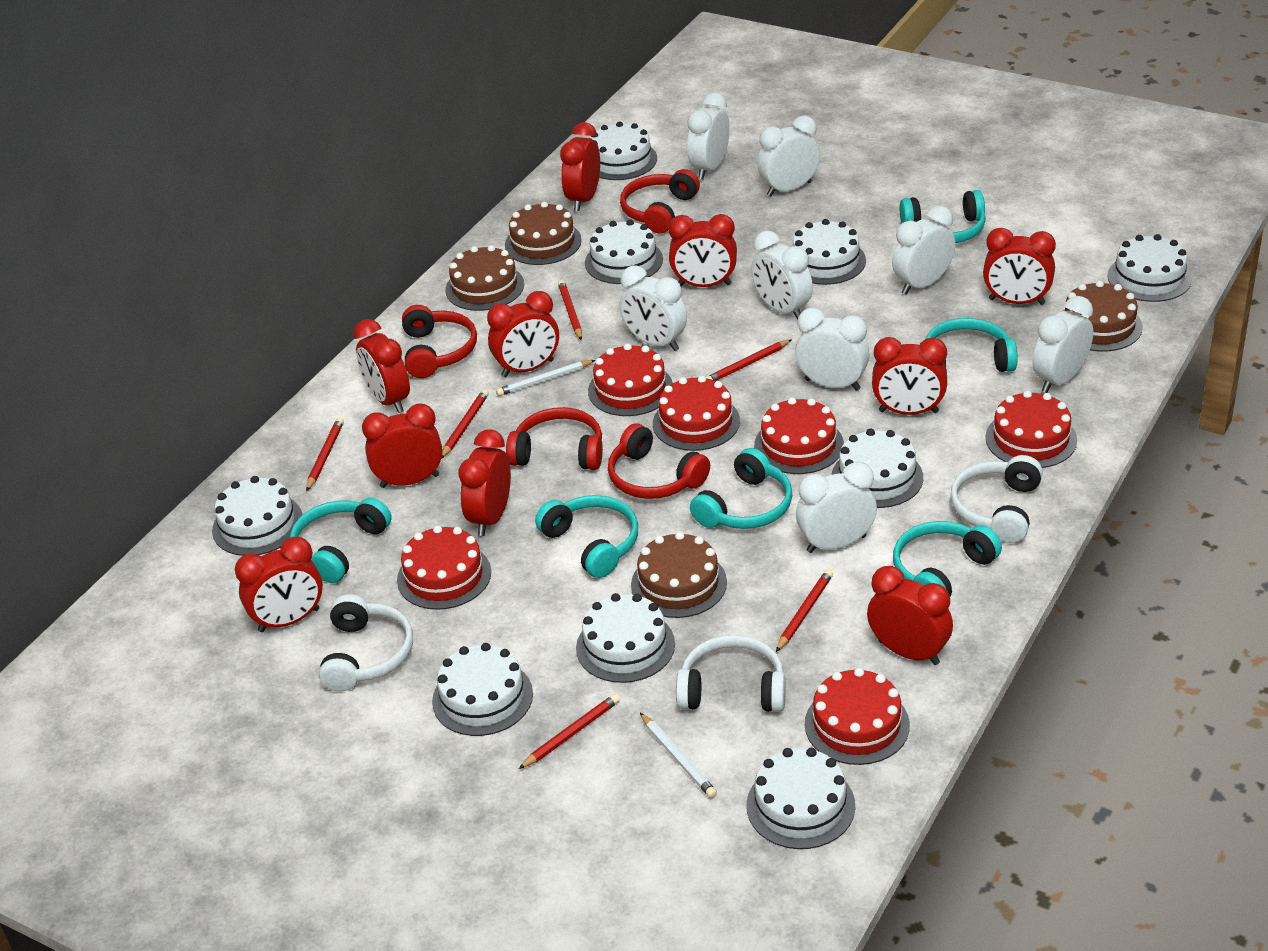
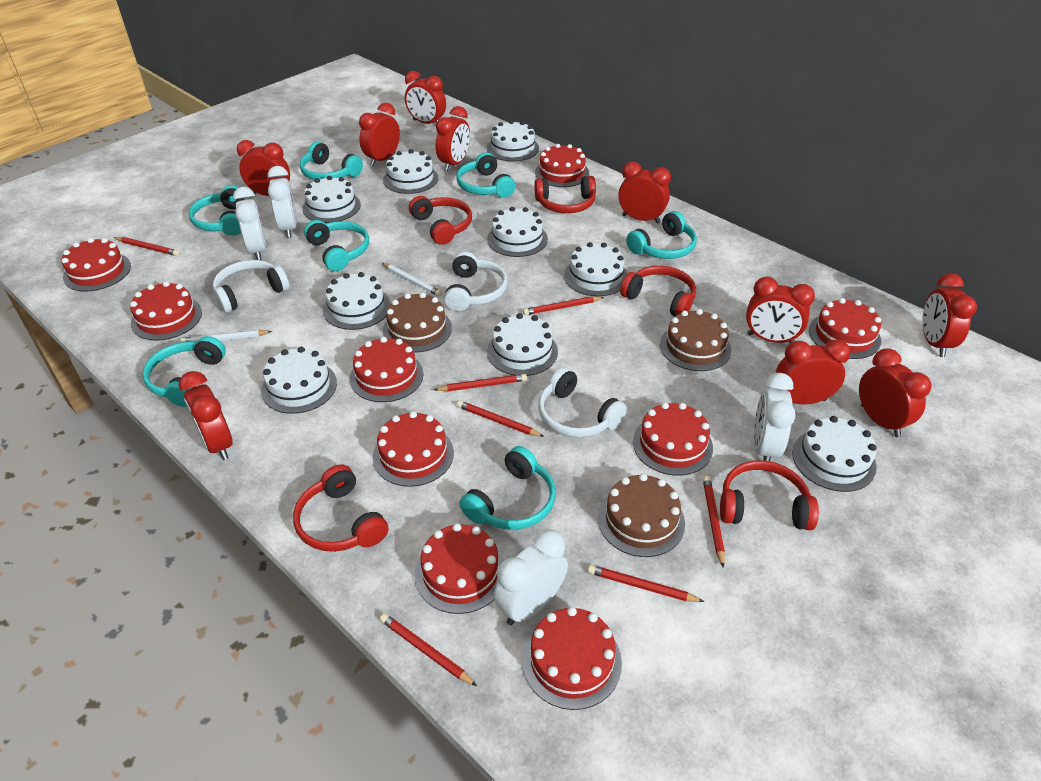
brown cake: [445,245,524,311] [505,202,582,265] [631,532,727,618] [1063,281,1143,352] = 4 -> [383,292,452,353] [598,474,685,557] [660,309,731,371] = 3
red cake: [397,525,491,610] [588,343,673,416] [653,376,740,451] [754,397,844,474] [805,668,910,765] [985,391,1077,468] = 6 -> [61,238,131,291] [130,281,202,341] [350,337,424,402] [373,411,454,487] [415,523,504,614] [522,607,622,710] [535,144,589,187] [633,402,713,476] [809,298,881,359] = 9
red headphones: [402,305,477,378] [506,407,603,470] [608,423,710,499] [620,169,700,234] = 4 -> [293,464,388,552] [409,196,472,245] [534,176,596,213] [620,266,696,316] [720,460,819,530] = 5
red pencil: [306,417,344,492] [442,389,489,458] [519,694,620,769] [558,280,582,340] [706,339,792,381] [776,569,833,652] = 6 -> [114,237,179,256] [380,613,477,686] [434,374,527,391] [457,401,544,437] [523,296,604,315] [588,565,704,602] [703,476,725,568] = 7
turquoise headphones: [290,498,392,583] [535,495,638,578] [690,448,792,529] [893,521,1002,597] [899,190,986,243] [926,318,1018,372] = 6 -> [143,336,226,407] [189,185,244,236] [300,142,363,180] [304,220,369,271] [457,152,515,198] [460,446,556,530] [626,211,697,259] = 7
white clock: [619,265,687,351] [687,92,730,180] [751,230,813,320] [757,115,820,196] [795,308,870,391] [796,462,877,553] [892,206,955,295] [1033,296,1093,393] = 8 -> [233,187,267,260] [268,166,297,238] [494,529,568,625] [754,373,796,461] = 4

